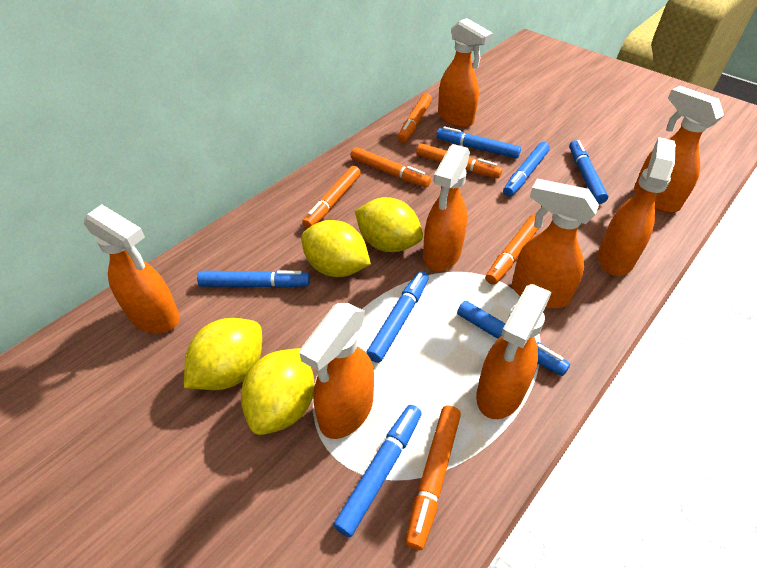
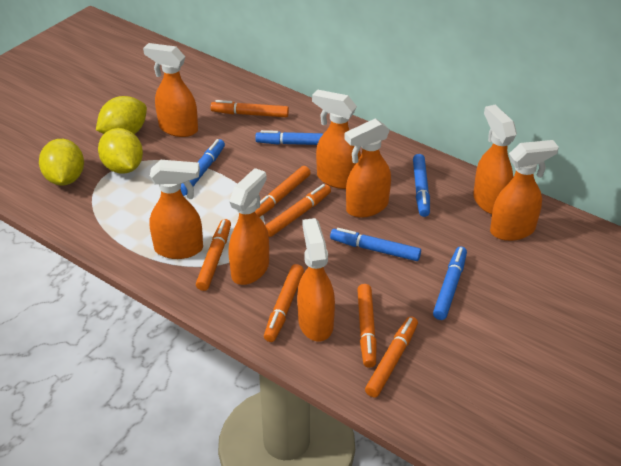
blue marker: [197,270,310,288] [334,405,422,537] [366,271,429,363] [436,126,521,159] [457,301,570,376] [503,142,550,197] [569,140,608,204] = 7 -> [180,139,225,196] [255,130,324,145] [330,228,421,261] [413,154,430,217] [433,246,467,320] = 5
orange marker: [302,166,361,229] [350,147,431,187] [398,93,432,143] [405,406,461,550] [416,143,502,178] [486,214,539,285] = 6 -> [196,219,231,291] [211,100,289,117] [255,166,311,217] [264,264,304,342] [265,184,331,237] [357,284,377,368] [365,316,418,397] = 7
yellow lemon: [184,318,262,390] [241,348,315,435] [301,220,371,277] [355,197,423,252] = 4 -> [39,139,84,185] [96,96,147,134] [98,128,143,174] = 3

